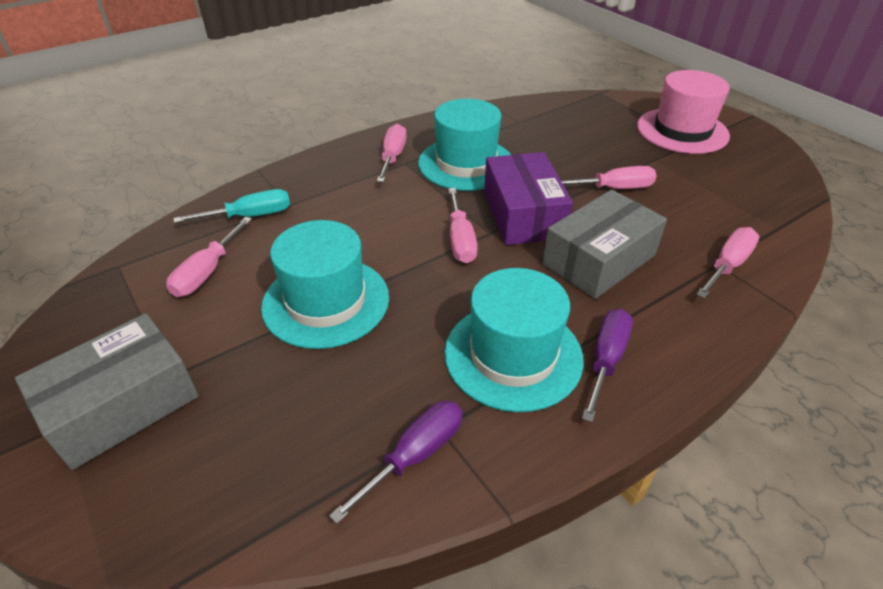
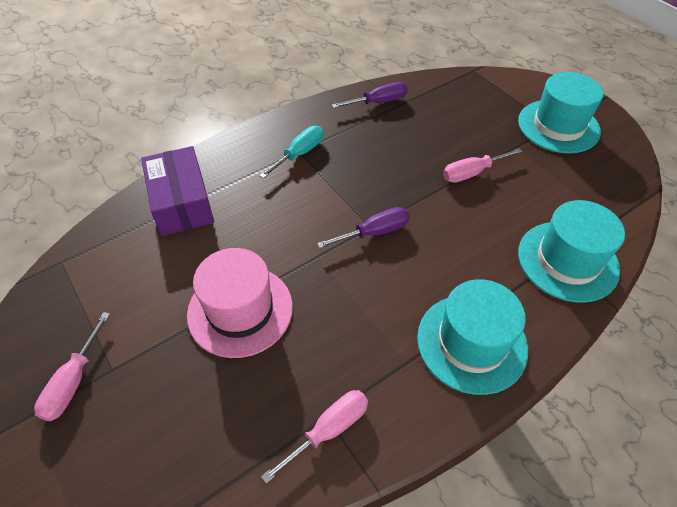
grey box: [15,313,199,470] [542,190,667,299] = 2 -> none = 0
pink screwdriver: [166,217,252,297] [377,124,407,182] [448,188,478,263] [561,166,656,189] [696,227,759,298] = 5 -> [34,312,110,421] [261,390,368,484] [443,148,523,183] = 3

